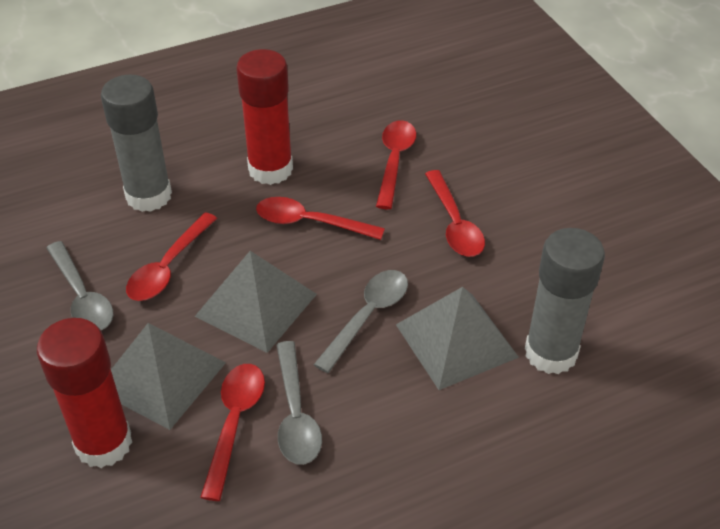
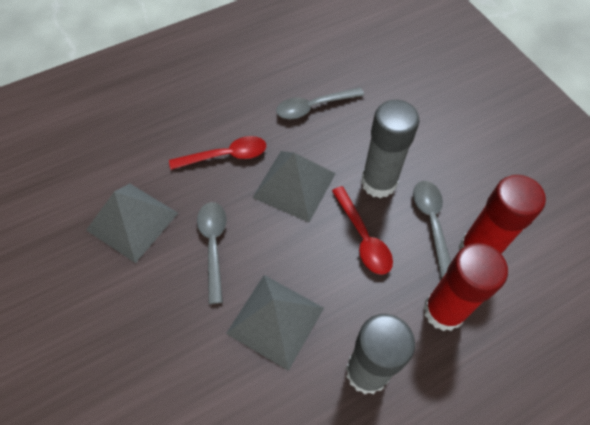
red spoon: [126,213,217,301] [200,364,265,501] [256,197,385,240] [376,120,416,209] [425,170,485,257] = 5 -> [169,136,266,170] [332,186,393,275] = 2

